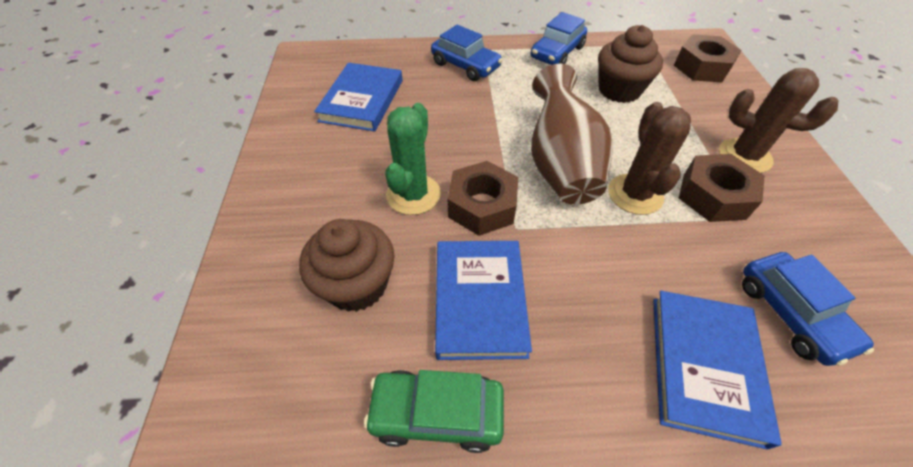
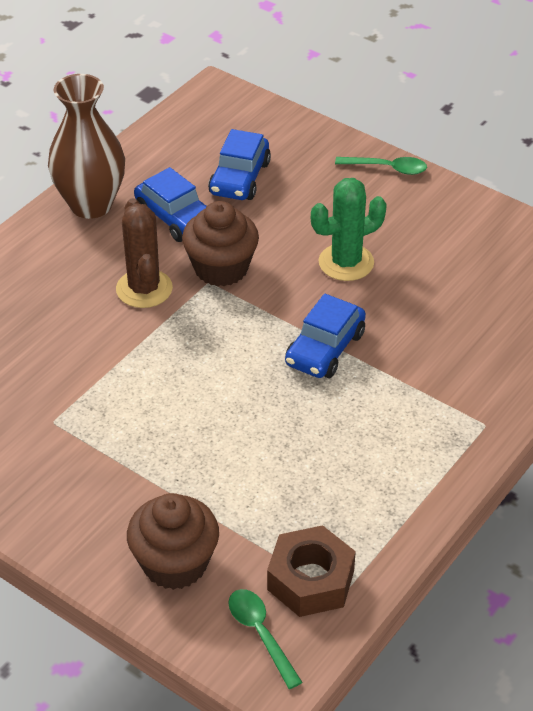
blue book: [314,63,403,131] [435,241,532,360] [653,291,782,450] = 3 -> none = 0
brown cactus: [608,102,691,215] [719,68,838,173] = 2 -> [116,198,173,308] = 1
brown nut: [448,161,518,236] [674,34,742,82] [679,154,764,222] = 3 -> [267,525,356,617] = 1
green car: [364,370,504,453] = 1 -> none = 0
green spoon: none = 0 -> [228,589,303,689] [335,157,427,175] = 2

